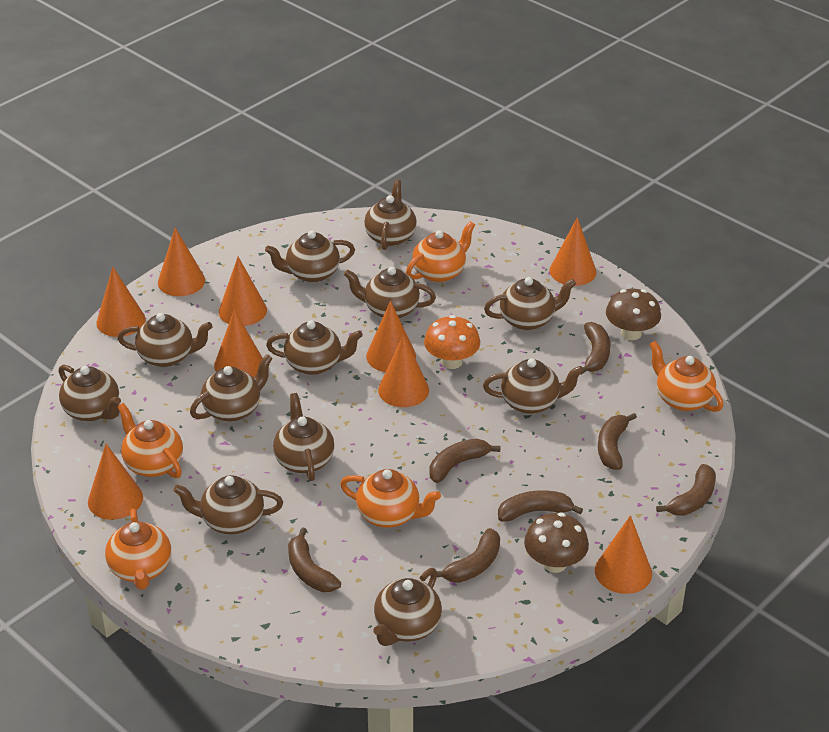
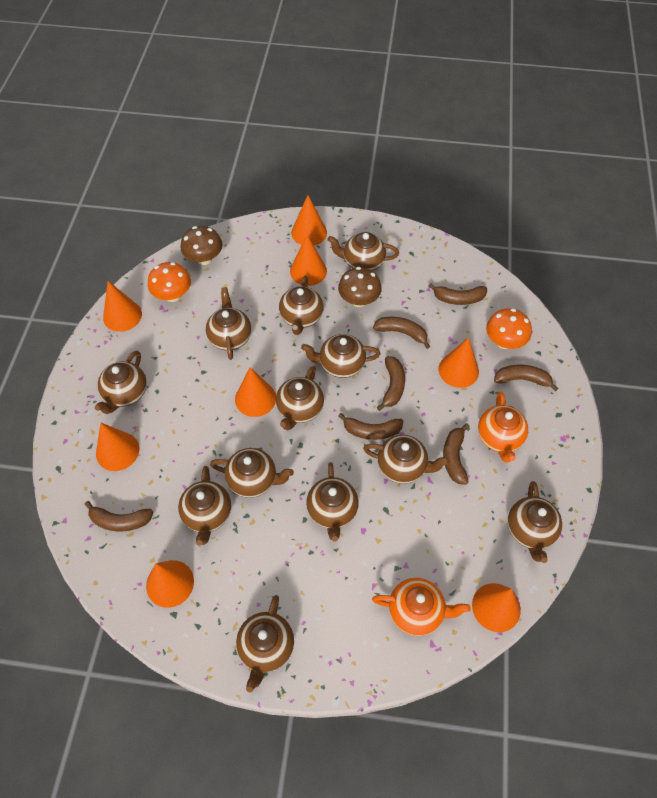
orange cone: [88,444,143,520] [97,267,146,337] [158,228,205,296] [214,309,262,378] [219,257,267,326] [366,301,416,372] [378,335,429,407] [550,217,596,286] [595,515,652,594] = 9 -> [96,423,139,471] [103,281,142,332] [146,560,194,608] [235,367,276,417] [290,235,327,286] [291,195,327,245] [439,337,479,388] [472,583,521,632] = 8
orange mushroom: [424,315,480,369] = 1 -> [148,262,191,302] [486,308,532,349] = 2
orange teapot: [105,509,171,590] [117,403,183,478] [340,469,441,528] [406,221,475,283] [649,341,723,412] = 5 -> [372,578,471,636] [478,392,528,462] = 2

